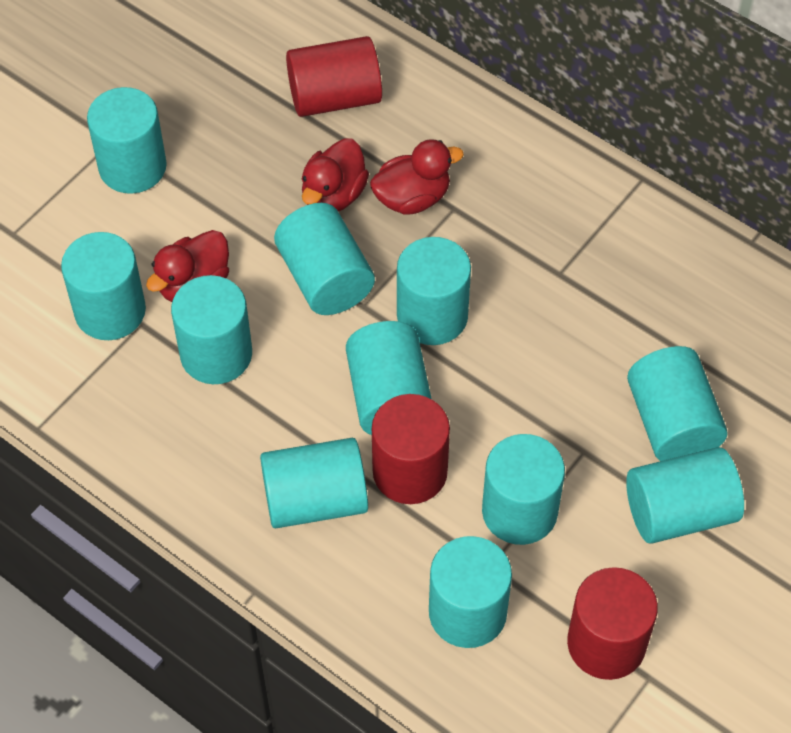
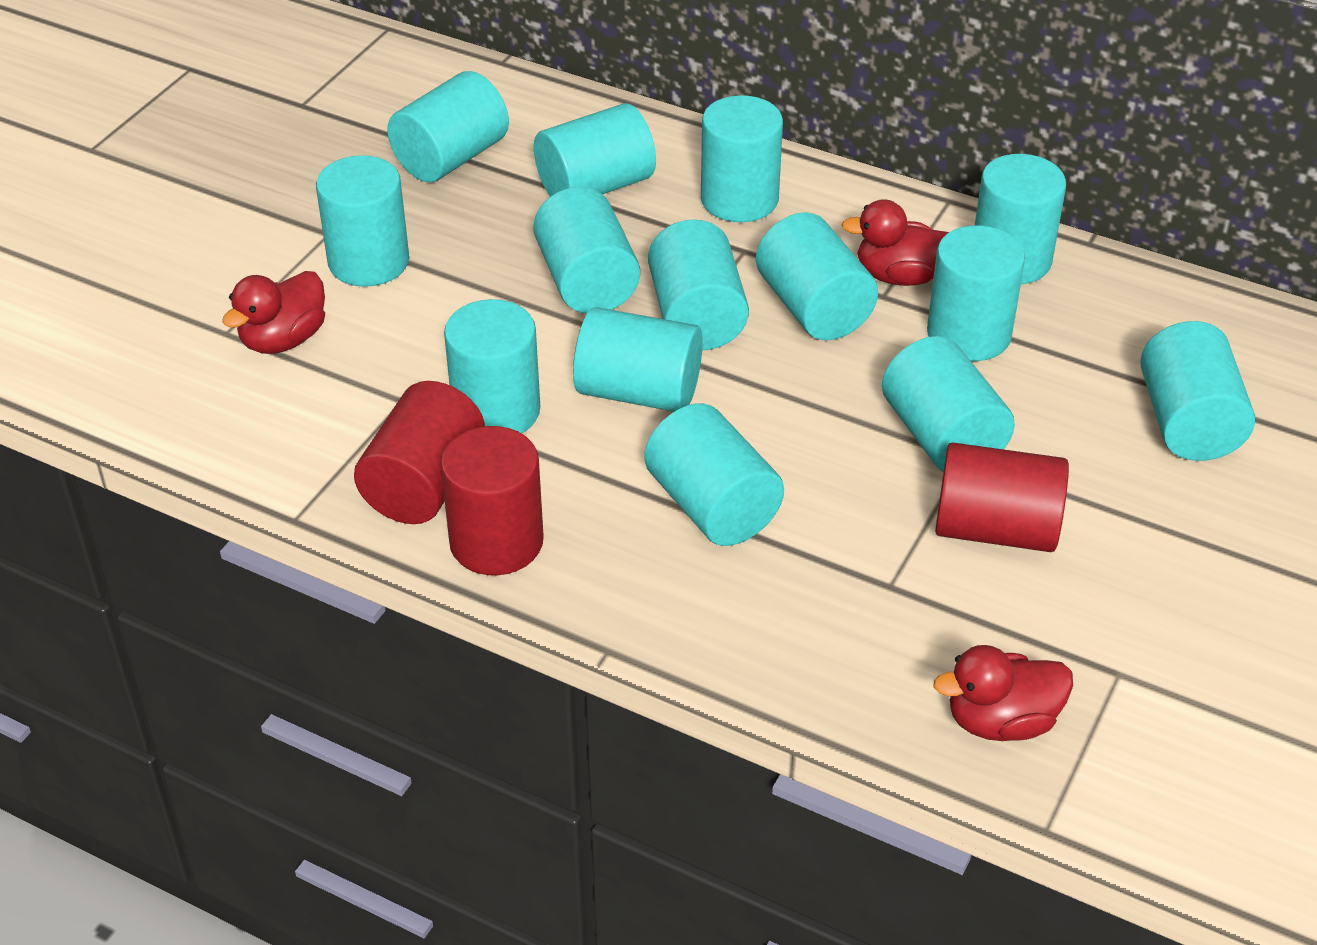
turquoise cylinder: [61,232,146,340] [87,87,167,194] [171,275,252,384] [260,438,368,528] [274,203,375,315] [346,321,432,435] [397,237,471,345] [429,536,512,648] [482,434,565,545] [626,447,744,544] [627,346,728,461] = 11 -> [316,155,409,287] [387,71,509,182] [444,299,540,433] [533,187,640,314] [534,103,656,196] [573,307,703,412] [644,403,784,546] [648,219,749,350] [701,95,783,222] [756,212,878,340] [882,336,1015,472] [927,225,1025,361] [975,154,1066,284] [1140,321,1255,461] = 14

